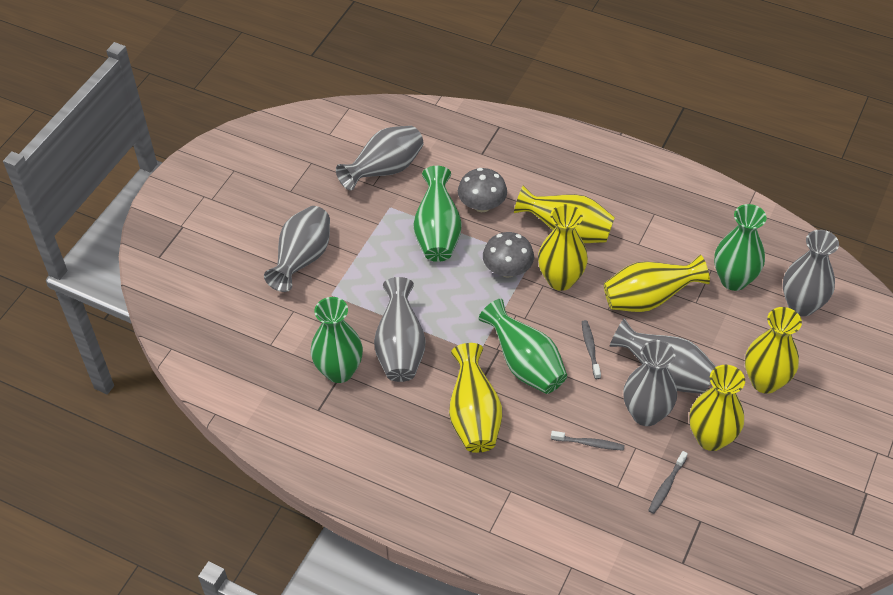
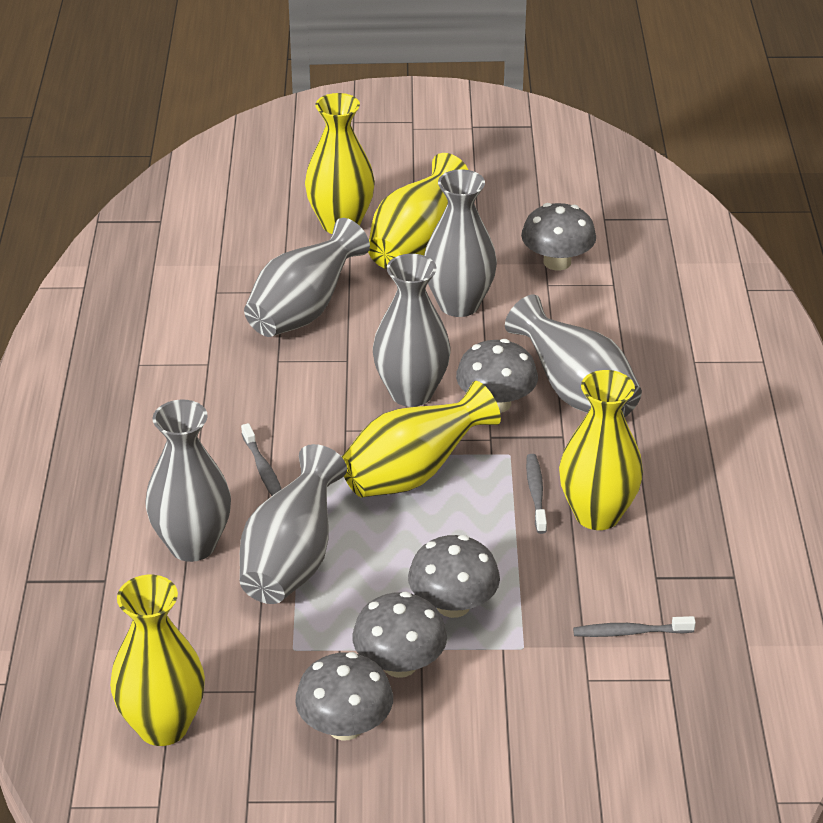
green vase: [311,297,363,383] [413,166,462,262] [478,299,567,394] [714,204,767,291] = 4 -> none = 0
grey mushroom: [458,168,507,212] [483,232,534,278] = 2 -> [295,652,393,740] [352,592,447,678] [408,535,500,618] [456,339,538,413] [521,203,596,270] = 5
yellow vase: [449,343,502,453] [514,185,615,243] [538,204,588,291] [604,255,710,312] [689,365,745,451] [745,307,802,394] = 6 -> [110,575,205,746] [305,93,375,234] [342,381,501,497] [368,153,468,269] [559,370,643,530] = 5

